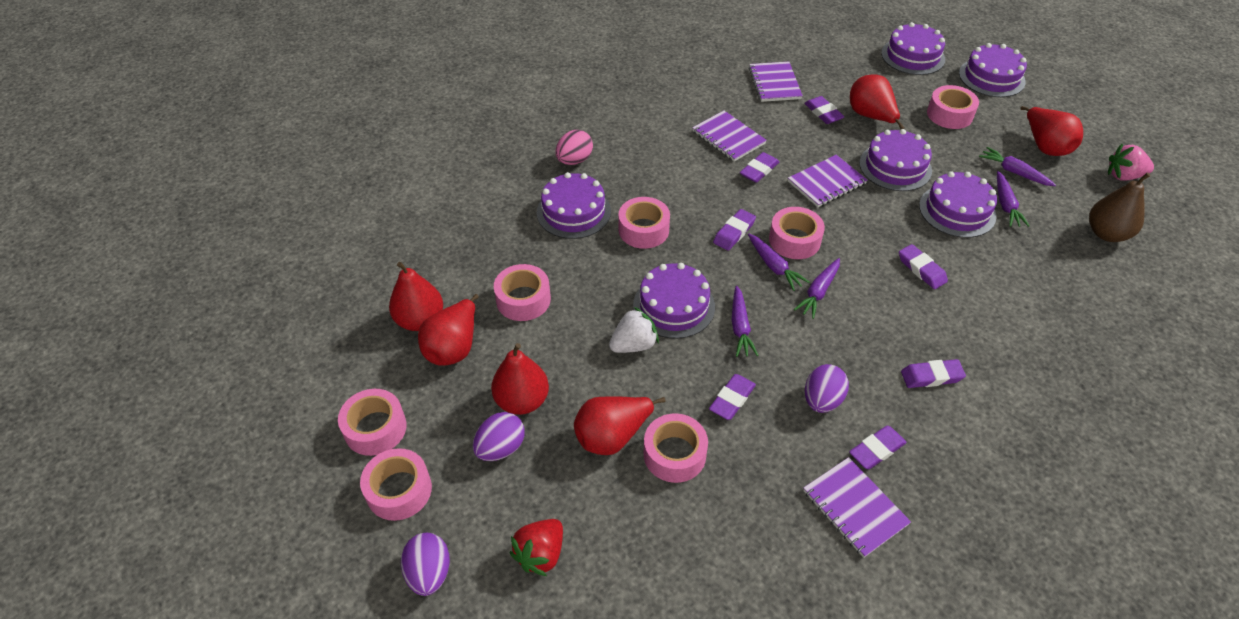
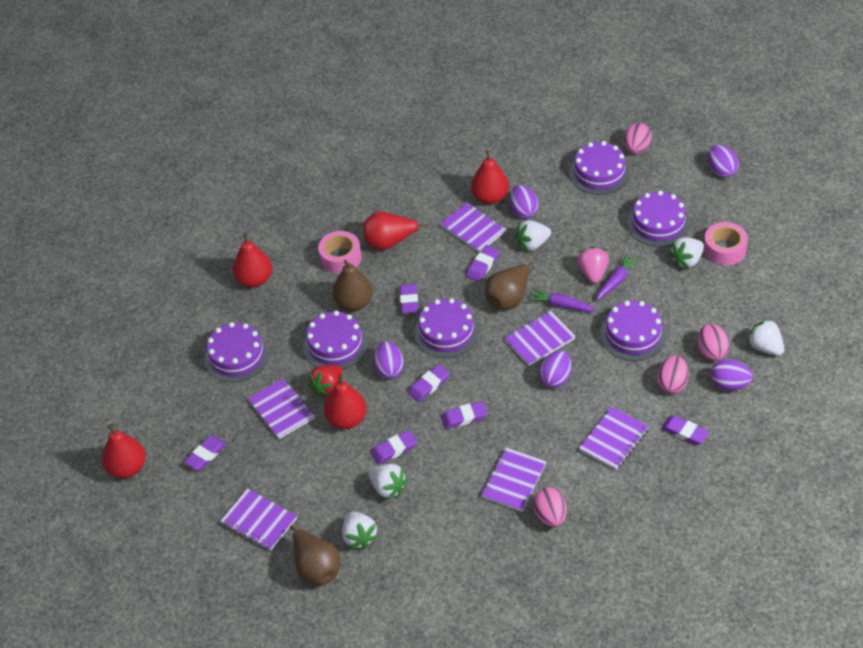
brown pear: [1089,173,1150,242] = 1 -> [290,525,340,585] [333,260,373,311] [485,262,534,310] = 3
pink egg: [556,130,593,165] = 1 -> [533,487,567,527] [624,123,652,154] [657,355,689,394] [698,323,730,361] = 4
pink tape: [338,389,407,456] [360,448,432,521] [494,264,551,321] [618,197,670,249] [644,413,708,483] [769,207,825,259] [927,85,979,129] = 7 -> [318,231,361,274] [703,222,748,266] = 2
purple carrot: [732,286,758,357] [748,233,809,291] [794,258,840,319] [979,147,1056,186] [997,171,1030,227] = 5 -> [528,288,597,312] [596,253,640,300] = 2
purple egg: [401,533,450,596] [473,412,525,461] [805,364,849,413] = 3 -> [373,341,404,379] [510,185,539,219] [539,350,572,388] [708,145,739,177] [711,359,753,391] = 5
purple notebook: [692,111,767,162] [749,62,803,102] [788,155,867,207] [803,457,911,558] = 4 -> [220,489,297,551] [248,378,315,439] [440,202,506,252] [481,447,547,512] [504,311,576,366] [579,407,649,470] = 6
red pear: [389,262,443,331] [418,294,479,366] [491,343,549,415] [574,397,666,455] [850,74,904,129] [1020,106,1083,156] = 6 -> [102,425,146,478] [233,233,272,287] [324,374,366,429] [363,211,429,250] [471,150,509,204] = 5
white strawberry: [609,307,659,353] = 1 -> [342,512,378,549] [369,464,408,500] [515,220,551,251] [669,237,704,269] [746,318,784,356] = 5

